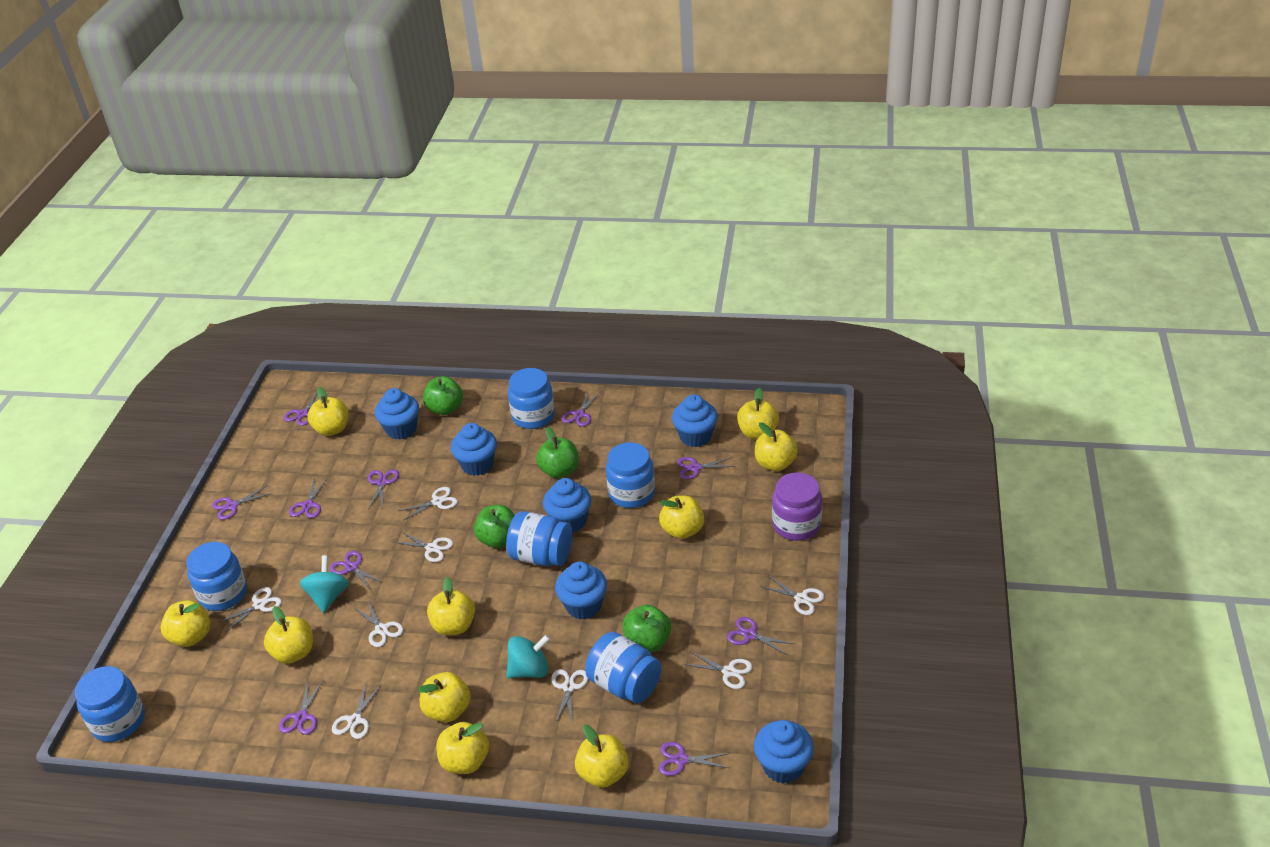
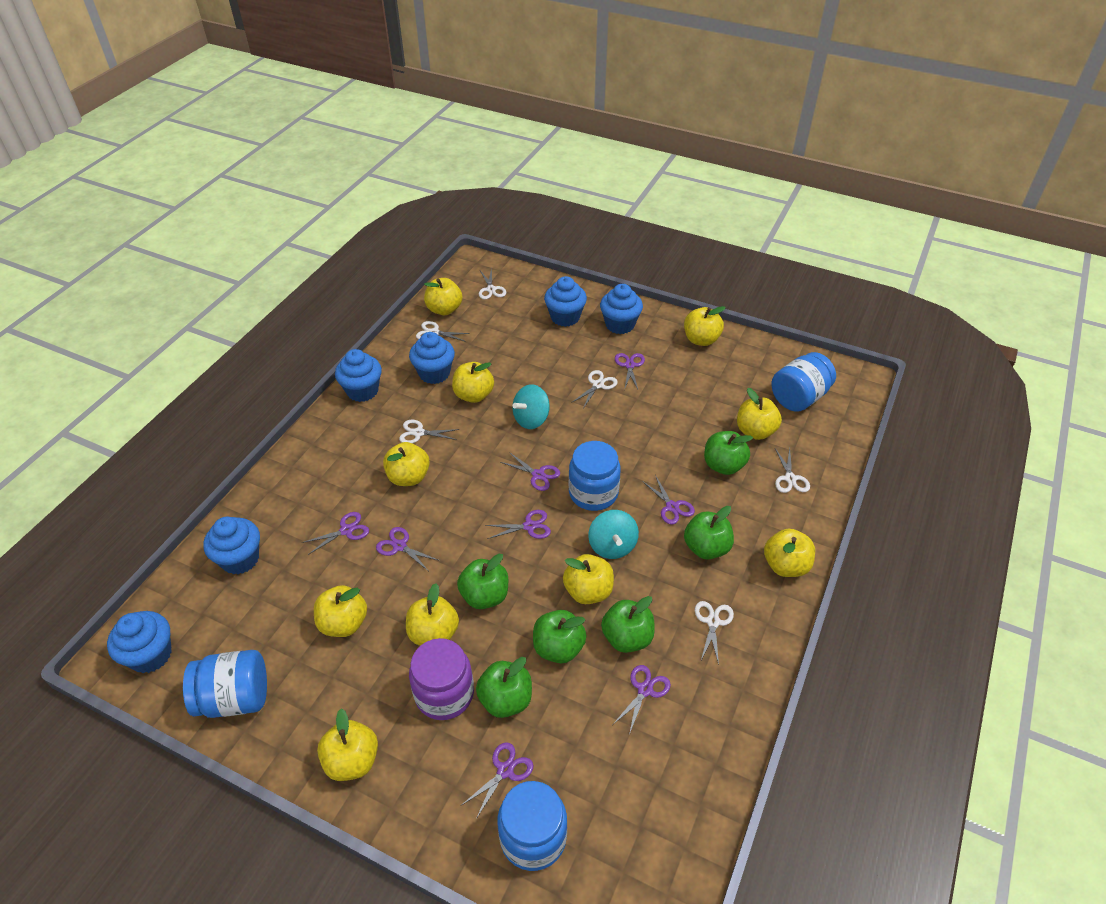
blue jar: [75,666,145,742] [186,542,247,611] [506,511,572,566] [508,368,555,429] [585,632,662,703] [606,442,655,508] = 6 -> [183,650,267,718] [497,781,567,871] [569,441,621,511] [771,352,836,412] = 4
green apple: [423,376,463,415] [474,505,515,548] [536,427,579,478] [623,605,671,652] = 4 -> [457,554,508,609] [476,657,532,718] [533,610,586,663] [601,596,655,653] [684,506,734,560] [704,431,753,475] = 6
purple scissors: [212,486,271,520] [279,680,324,735] [284,393,329,426] [289,478,328,518] [330,551,384,590] [368,469,399,509] [562,392,600,427] [659,742,730,776] [677,457,735,480] [727,617,794,655] = 10 -> [302,512,369,555] [376,527,440,571] [462,742,533,819] [485,510,551,539] [500,452,560,491] [613,665,671,735] [615,353,645,390] [642,475,695,524] = 8
white scissors: [218,587,282,632] [332,684,381,739] [354,601,403,647] [393,531,453,562] [398,487,458,521] [551,669,588,725] [684,652,753,689] [760,575,825,615] = 8 -> [399,420,459,444] [416,321,470,342] [479,268,506,299] [571,370,618,408] [695,601,734,665] [775,448,810,493] = 6

